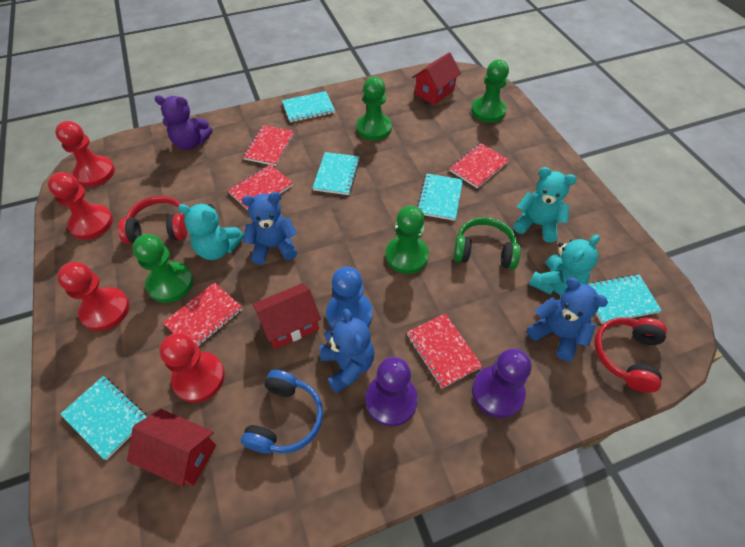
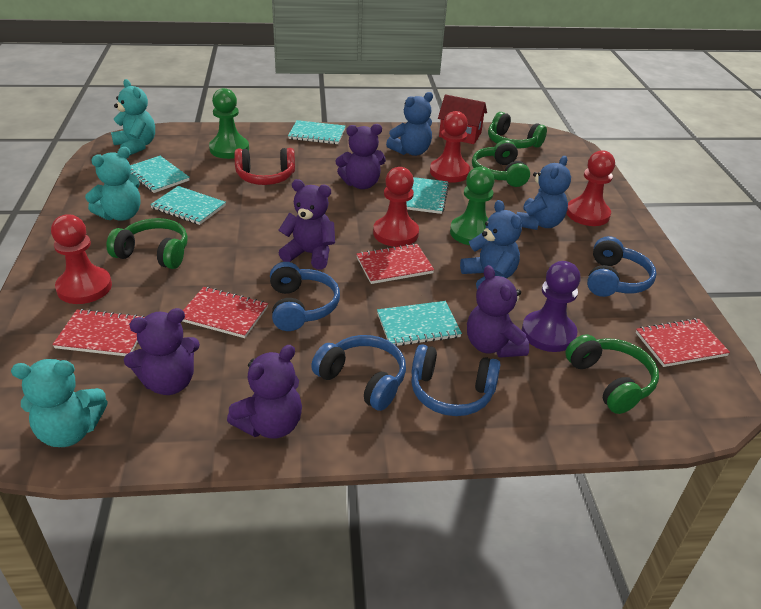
blue headphones: [241,370,323,454] = 1 -> [270,262,340,331] [311,335,406,411] [411,344,501,416] [587,236,656,297] = 4
blue pawn: [326,267,373,329] = 1 -> none = 0
green headphones: [453,217,521,269] = 1 -> [106,218,188,269] [472,140,530,187] [488,112,547,148] [565,334,659,414] = 4
green pawn: [132,234,193,303] [357,77,392,141] [386,206,429,274] [471,60,509,123] = 4 -> [209,88,249,159] [450,167,495,245] = 2
purple pawn: [365,357,418,426] [472,348,532,418] = 2 -> [522,261,581,352] = 1
purple teddy bear: [155,95,212,150] = 1 -> [124,308,200,395] [227,345,302,438] [279,179,335,270] [335,124,386,189] [467,265,529,357] = 5
red headphones: [118,196,188,244] [594,318,667,393] = 2 -> [234,148,295,185] = 1
red house: [127,409,216,487] [253,283,321,349] [412,52,461,105] = 3 -> [438,94,487,144] = 1
red notebook: [163,282,243,346] [228,164,293,210] [243,125,294,166] [407,313,482,388] [449,143,509,189] = 5 -> [52,309,145,356] [182,287,268,338] [356,243,434,284] [636,318,730,367] = 4

